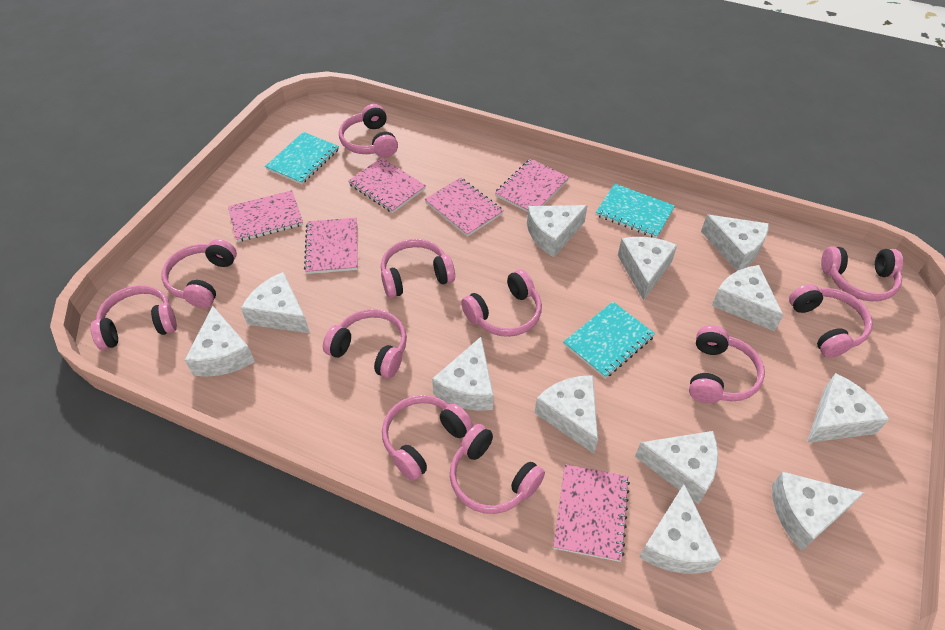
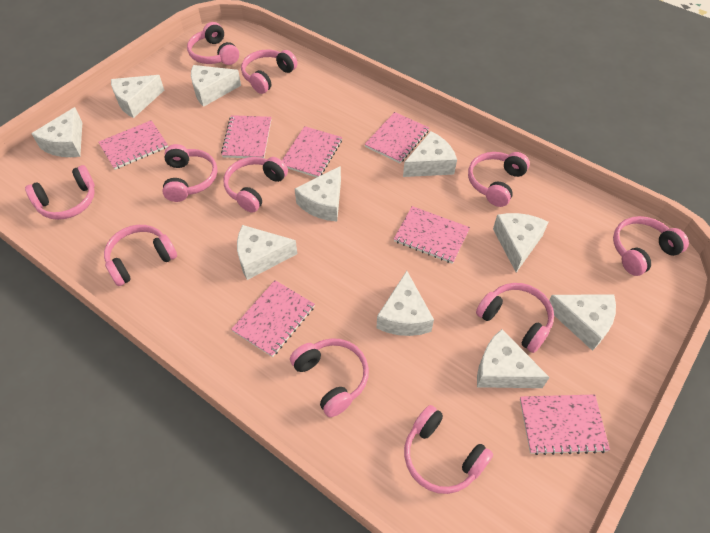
pink notebook: [228,190,303,242] [304,218,358,274] [348,158,426,213] [425,177,504,237] [495,159,569,212] [553,465,630,562] = 6 -> [98,120,168,170] [221,115,271,158] [231,280,315,357] [282,126,342,177] [365,112,429,163] [394,206,470,264] [520,394,610,455] = 7
turquoise notebook: [265,132,339,184] [563,302,655,378] [596,184,675,238] = 3 -> none = 0
white cheese: [185,306,255,377] [241,272,310,333] [432,337,494,411] [527,205,588,257] [535,375,598,454] [618,237,677,300] [635,431,718,505] [640,484,721,574] [701,215,769,271] [711,265,784,331] [772,472,864,551] [807,373,889,443] = 12 -> [31,107,82,157] [111,75,164,118] [191,65,241,107] [237,225,297,280] [295,166,341,221] [376,271,434,336] [403,131,457,177] [477,329,550,388] [493,213,548,273] [549,294,616,351] = 10

